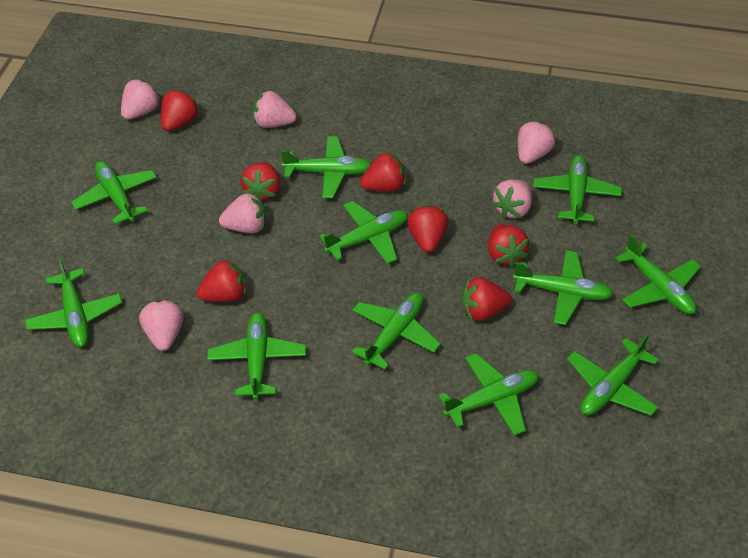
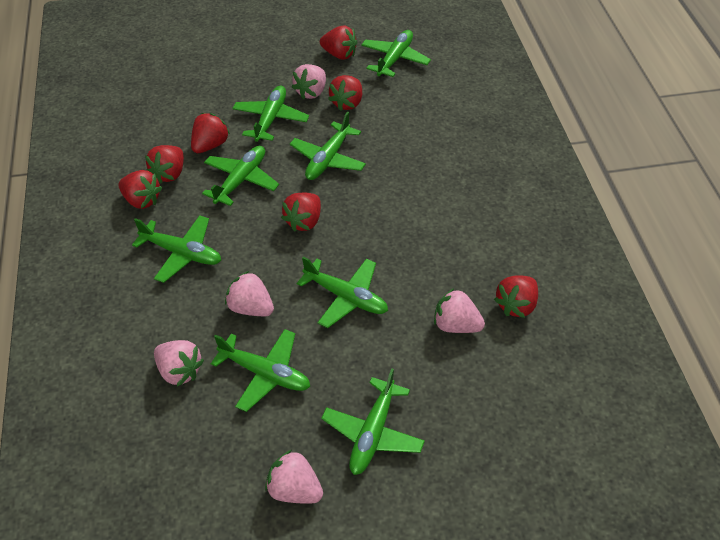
green plane: [25,258,122,347] [71,161,157,224] [207,312,306,400] [281,136,371,198] [320,201,408,264] [352,293,441,370] [438,353,539,436] [513,250,613,325] [533,155,622,224] [567,334,659,416] [615,234,701,314] = 11 -> [132,215,221,283] [202,146,279,206] [211,329,310,412] [232,86,309,142] [290,111,366,180] [297,257,388,328] [321,369,425,475] [361,30,431,77] = 8
pink strawberry: [121,79,161,120] [139,300,184,351] [219,193,266,233] [253,91,297,128] [492,180,532,219] [518,121,555,164] = 6 -> [154,340,204,387] [225,271,274,316] [265,450,323,504] [292,64,326,99] [434,288,485,333] = 5

